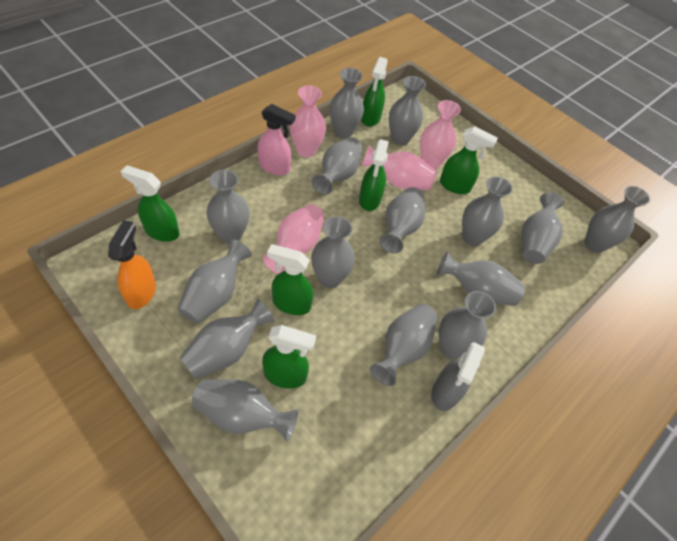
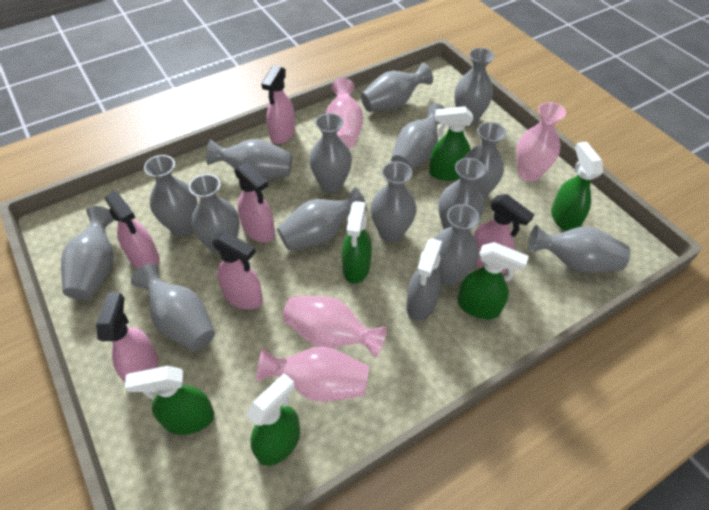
orange spray bottle: [108,220,156,309] = 1 -> none = 0
pink spray bottle: [258,104,295,175] = 1 -> [96,292,158,382] [105,190,160,269] [212,231,263,310] [234,162,275,242] [261,65,295,144] [473,194,534,274] = 6

